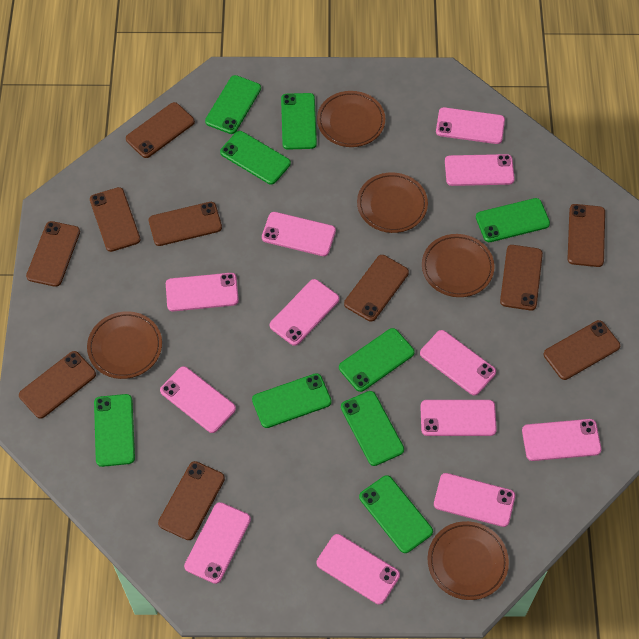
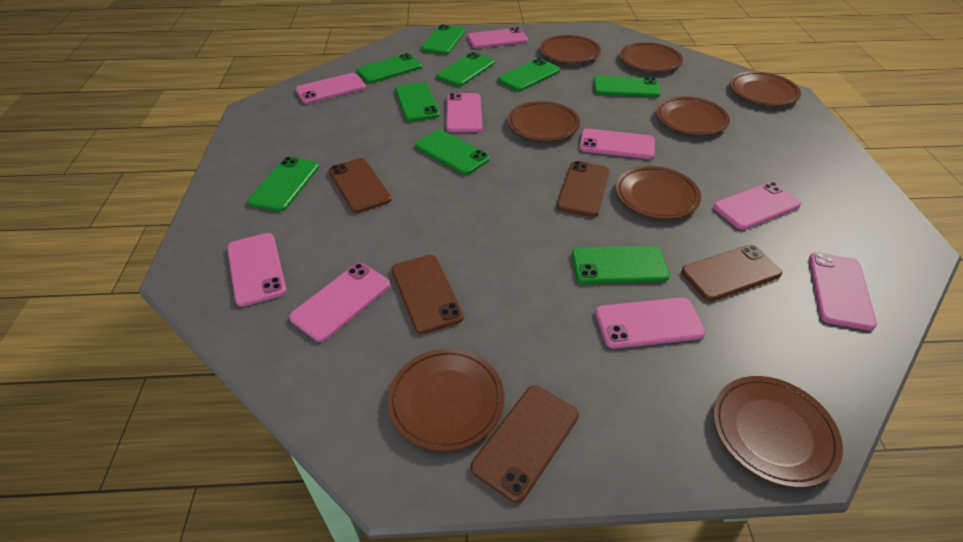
brown phone: [19,351,96,419] [26,221,80,287] [90,187,140,252] [126,102,195,158] [149,202,222,246] [158,461,225,540] [344,255,409,322] [500,245,543,311] [544,320,620,380] [568,204,605,267] = 10 -> [329,158,392,213] [391,255,464,334] [471,385,579,503] [557,161,610,217] [681,245,782,301] = 5
brown plate: [87,311,162,379] [317,91,385,147] [357,172,428,233] [422,234,495,297] [428,521,509,600] = 5 -> [388,348,505,451] [508,101,580,141] [540,35,601,63] [616,166,701,219] [620,42,683,72] [656,96,730,135] [713,376,843,488] [730,71,801,106] = 8
pink phone: [160,366,236,433] [166,273,239,311] [184,502,251,584] [262,212,336,256] [270,279,339,346] [317,534,400,605] [420,330,496,395] [420,400,497,436] [434,473,515,527] [436,107,505,144] [445,154,515,186] [522,419,602,461] = 12 -> [227,233,287,307] [289,263,390,342] [296,73,366,104] [446,93,482,132] [467,27,528,48] [580,128,655,159] [595,297,705,348] [713,182,801,230] [809,253,877,330] = 9

